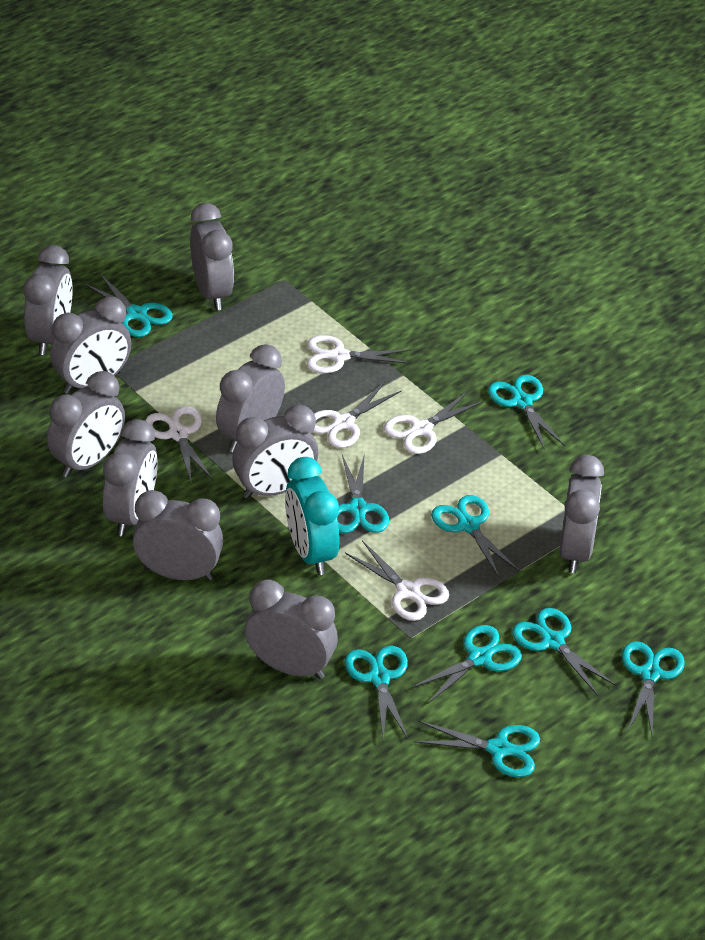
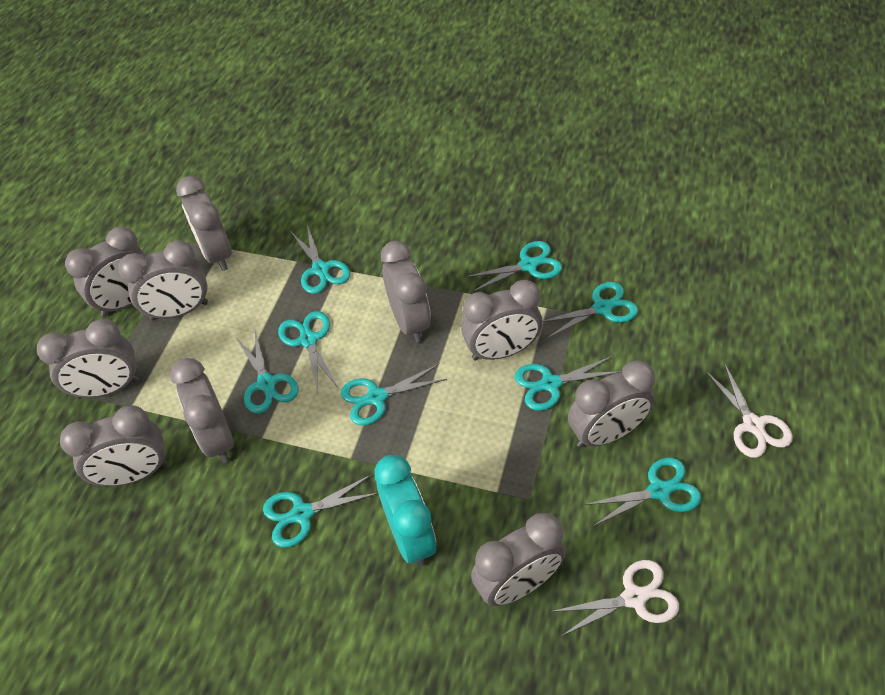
white scissors: [145,406,213,485] [307,335,412,374] [313,382,402,448] [345,540,449,621] [384,391,484,454] = 5 -> [551,560,679,637] [705,363,793,458] = 2

